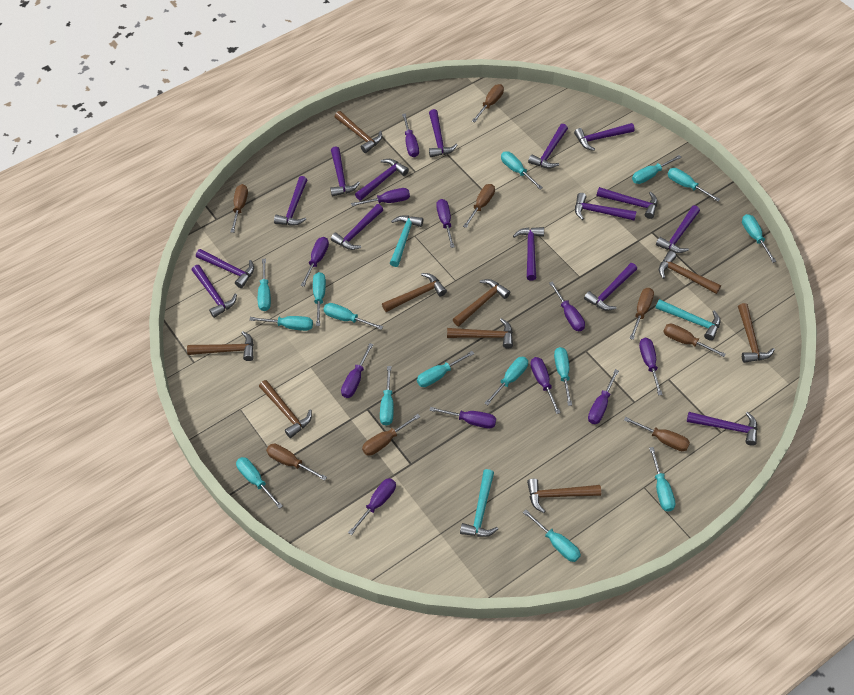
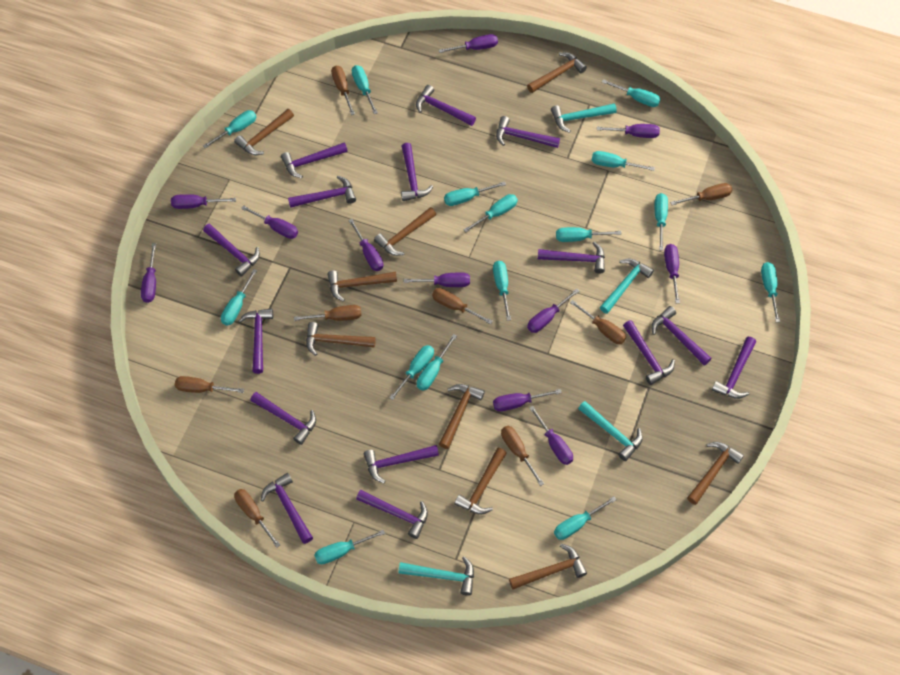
turquoise hammer: [390,215,423,267] [460,469,498,537] [655,299,720,341] = 3 -> [398,556,474,596] [551,103,617,133] [578,401,643,461] [600,259,654,314] = 4

